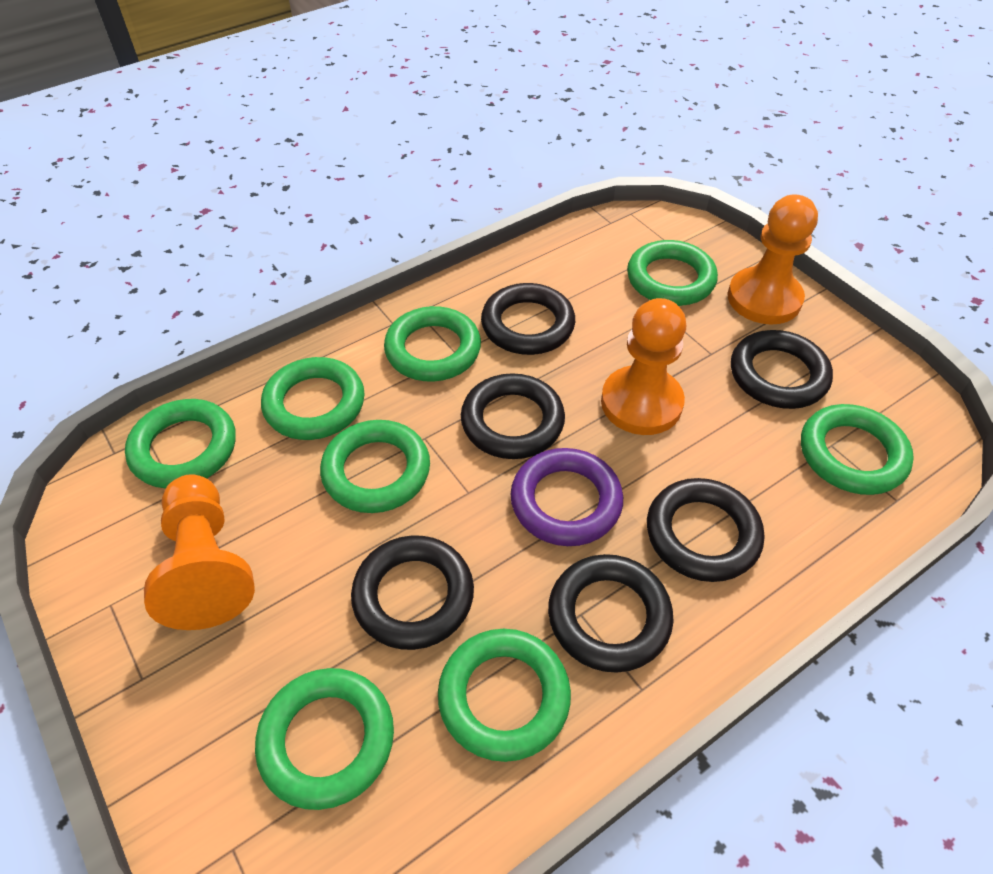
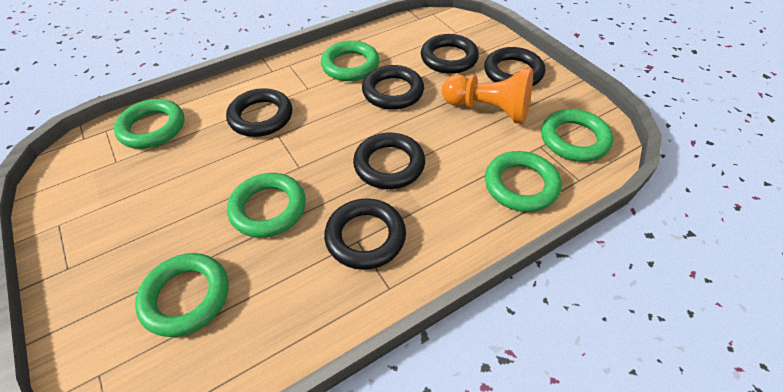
green ring: [125,399,236,489] [255,668,394,810] [261,357,365,440] [320,420,430,513] [384,306,481,382] [438,629,571,762] [627,240,718,306] [801,404,914,495] = 8 -> [114,99,184,149] [135,253,229,337] [227,173,306,238] [321,41,380,81] [485,151,562,212] [541,109,613,162] = 6
orange pawn: [144,474,255,630] [601,298,686,435] [728,194,818,325] = 3 -> [442,68,533,124] = 1
purple ring: [511,448,623,546] = 1 -> none = 0

